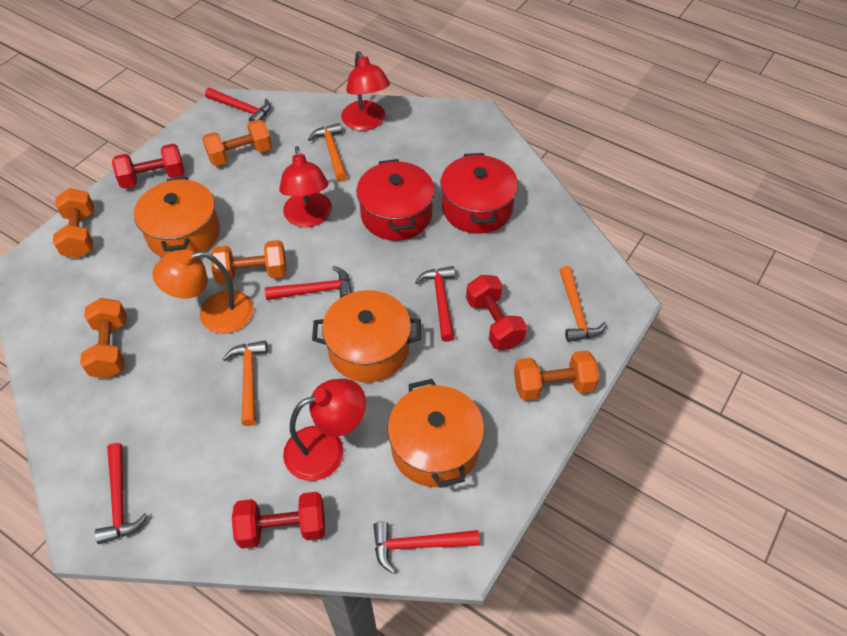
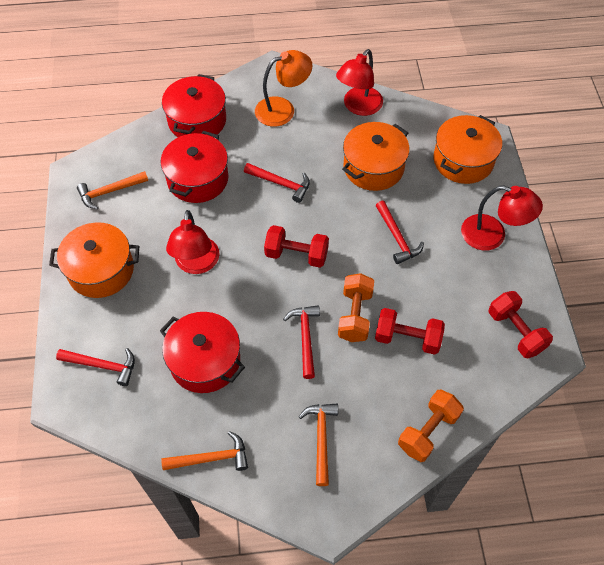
orange dumbbell: [53,188,94,258] [80,298,127,378] [202,119,272,166] [211,240,287,284] [514,350,599,401] = 5 -> [338,273,374,342] [398,390,464,462] = 2
red hammer: [95,443,148,544] [205,88,271,122] [265,266,352,300] [373,522,480,574] [415,266,455,342] = 5 -> [56,348,135,386] [244,163,310,203] [283,305,320,379] [376,201,424,264] = 4
red pot: [356,159,435,241] [441,153,518,234] = 2 -> [160,312,245,393] [161,131,229,203] [162,74,226,137] = 3

